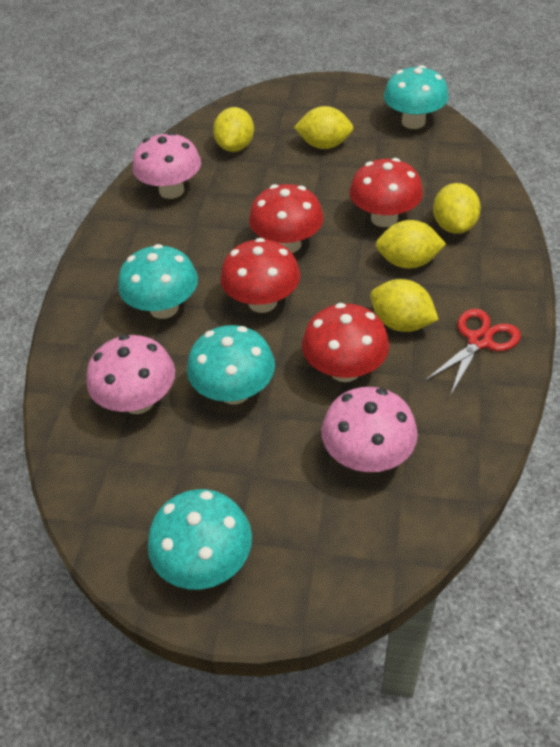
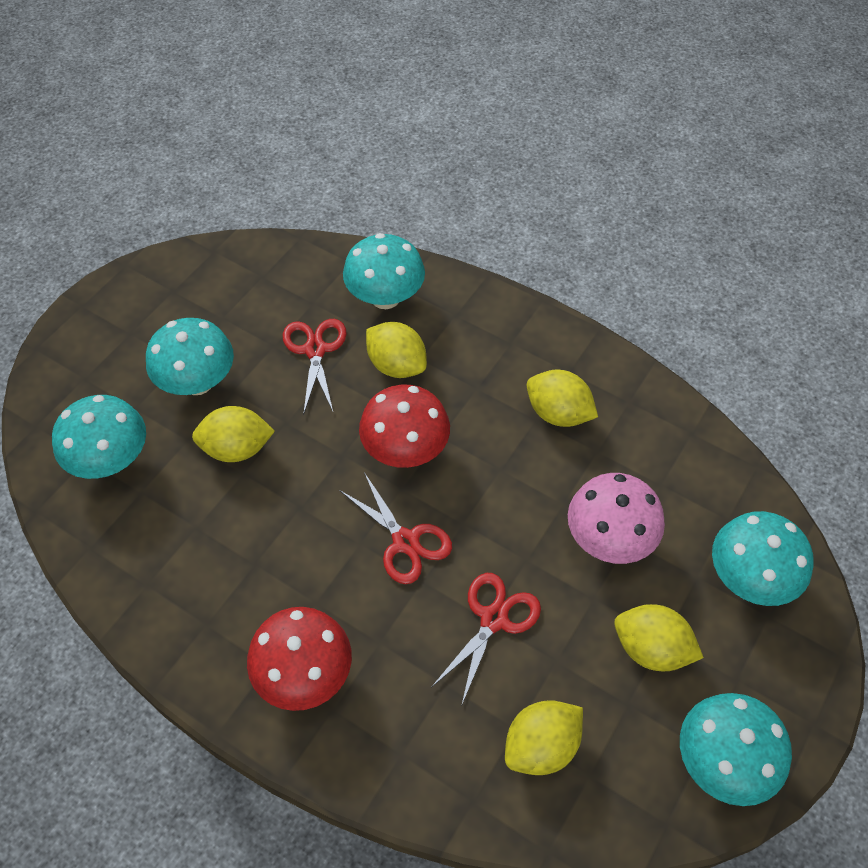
pink mushroom: [87,335,175,414] [133,132,201,199] [321,387,418,472] = 3 -> [568,473,665,564] = 1
red mushroom: [220,238,300,313] [249,184,324,253] [302,303,389,382] [350,158,423,227] = 4 -> [247,607,352,711] [359,385,450,468] = 2
red scissors: [425,309,521,396] = 1 -> [283,319,347,415] [339,472,452,584] [432,573,541,704] = 3
turquoise mushroom: [118,244,198,319] [148,489,252,589] [187,325,275,404] [383,65,448,129] = 4 -> [52,395,146,479] [146,318,234,395] [343,233,425,309] [680,693,792,806] [712,511,813,606] = 5

